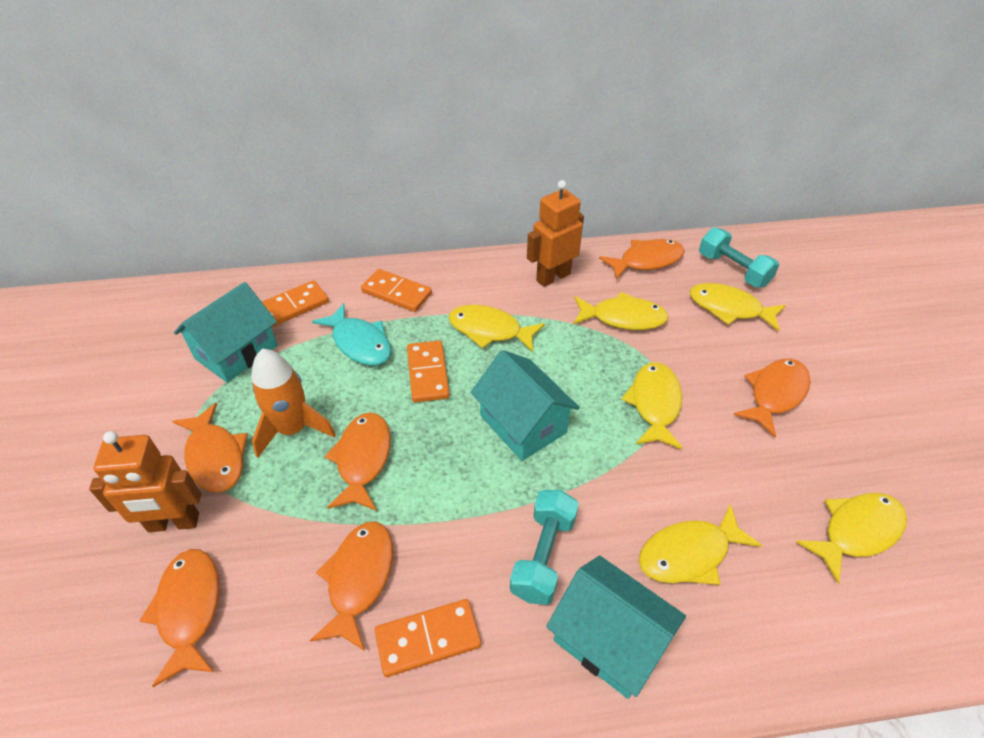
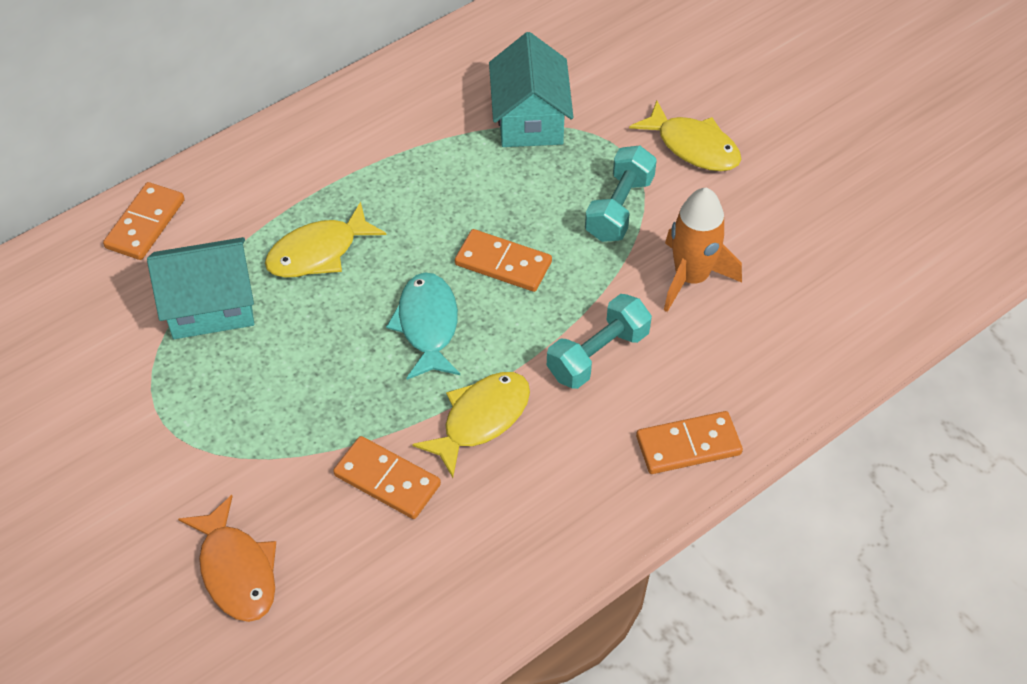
orange fish: [139,549,219,687] [172,403,248,492] [310,521,393,651] [324,412,391,511] [599,239,685,280] [733,359,811,437] = 6 -> [178,495,276,622] = 1
orange robot: [89,431,201,532] [527,180,584,287] = 2 -> none = 0
turquoise house: [174,282,278,383] [471,350,580,461] [546,555,686,699] = 3 -> [147,237,254,339] [489,32,574,147] = 2
yellow fish: [449,305,545,352] [573,292,669,330] [621,362,683,449] [639,504,762,585] [690,283,786,331] [796,493,907,584] = 6 -> [265,202,387,278] [412,372,530,478] [629,101,741,171] = 3

